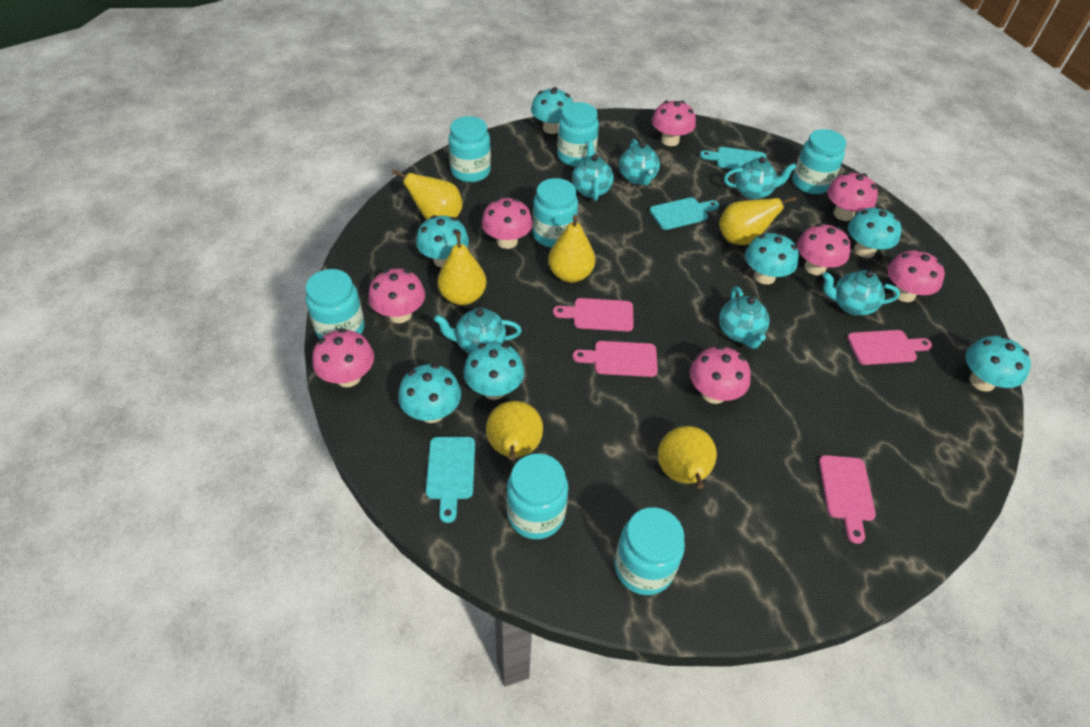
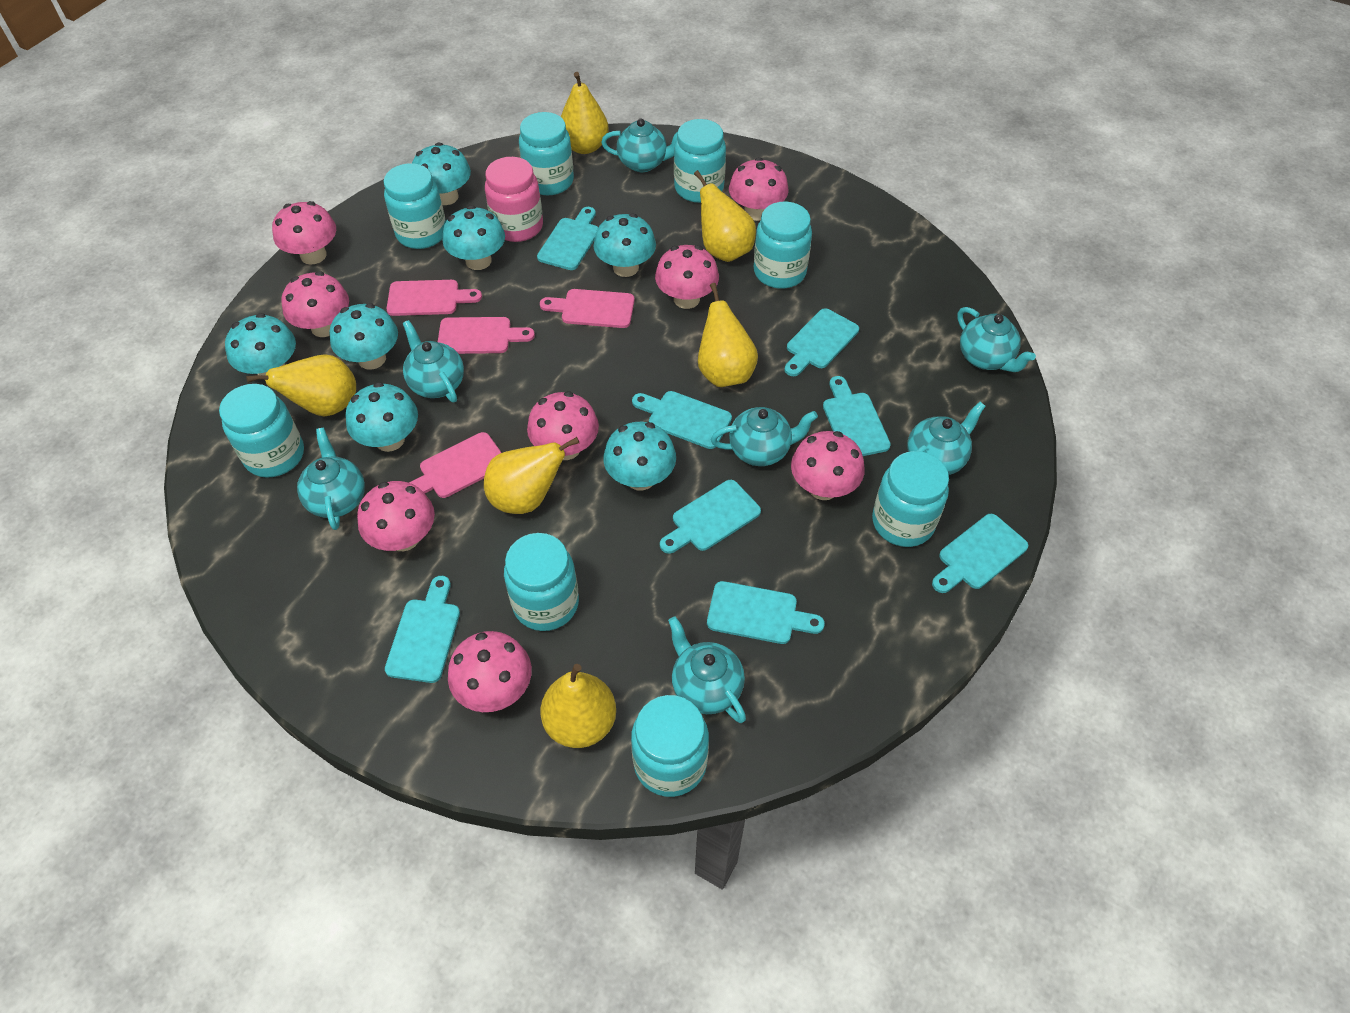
pink jar: none = 0 -> [485,157,543,242] = 1
turquoise cutting board: [426,437,475,523] [650,197,719,230] [700,147,766,169] = 3 -> [385,576,460,683] [537,207,598,270] [632,391,732,449] [660,480,761,554] [707,581,825,644] [785,308,859,376] [823,376,891,456] [932,514,1028,593] = 8
turquoise jar: [305,269,365,339] [448,116,491,182] [507,453,568,539] [533,178,578,248] [557,102,599,167] [615,507,685,595] [793,129,846,194] = 7 -> [219,384,304,478] [384,163,446,249] [504,533,579,631] [519,112,574,195] [631,695,709,797] [674,119,726,203] [754,202,812,289] [872,451,949,547] = 8
turquoise teapot: [434,308,522,354] [572,141,614,201] [619,139,660,186] [719,286,769,349] [724,157,797,200] [823,270,900,316] = 6 -> [297,428,365,530] [403,320,464,402] [601,118,678,172] [668,616,746,723] [711,407,818,466] [907,402,985,475] [957,307,1036,372] = 7

